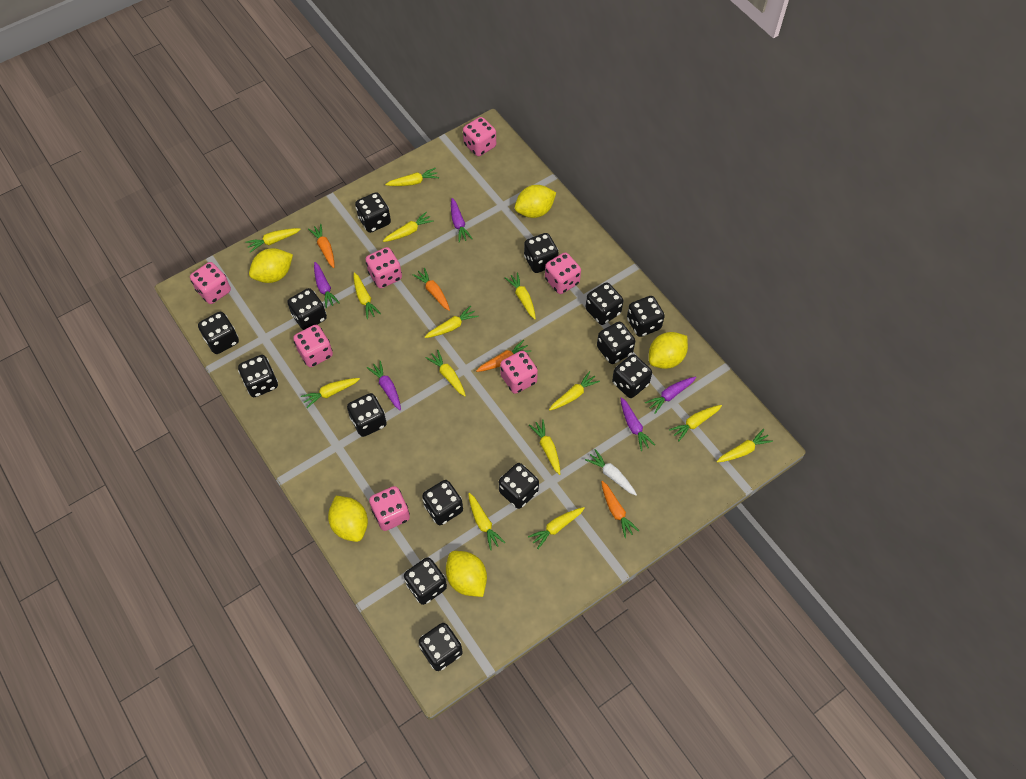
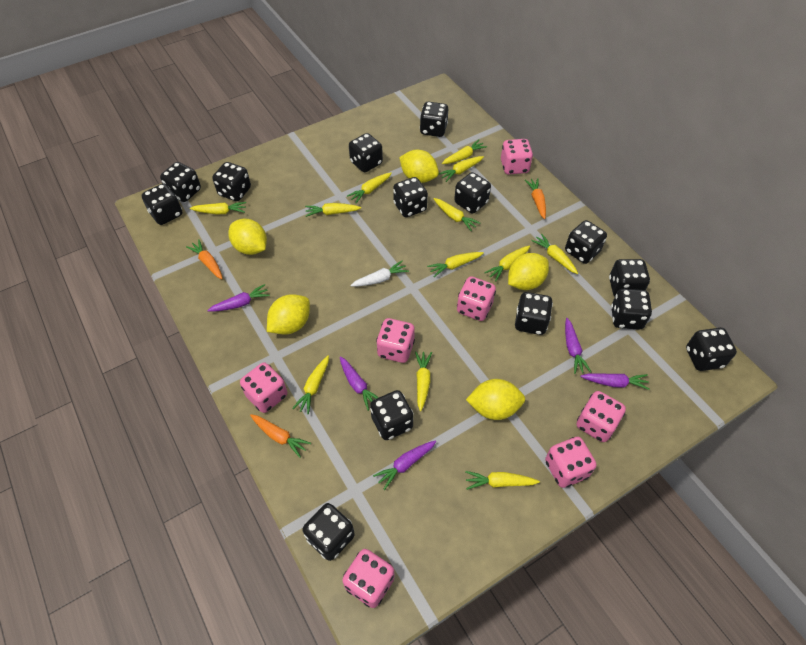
orange carrot: [308,224,334,268] [413,268,450,311] [476,340,531,372] [601,481,639,538] = 4 -> [186,239,223,279] [250,414,311,458] [525,178,546,219] = 3
yellow carrot: [245,228,301,253] [301,378,360,408] [354,272,381,319] [383,212,434,242] [385,168,439,186] [425,306,479,338] [426,350,466,396] [468,493,505,550] [505,272,536,319] [528,507,584,549] [529,419,560,475] [549,371,600,411] [669,405,722,442] [717,429,773,462] = 14 -> [190,202,246,215] [292,355,329,414] [305,203,361,217] [347,173,392,203] [415,351,432,411] [427,252,484,277] [434,198,480,231] [439,156,484,182] [442,140,487,164] [465,471,540,490] [484,245,530,282] [531,234,578,274] = 12

